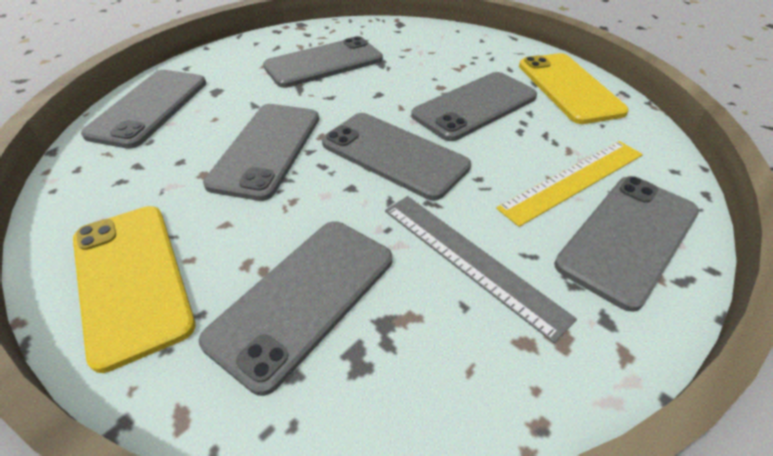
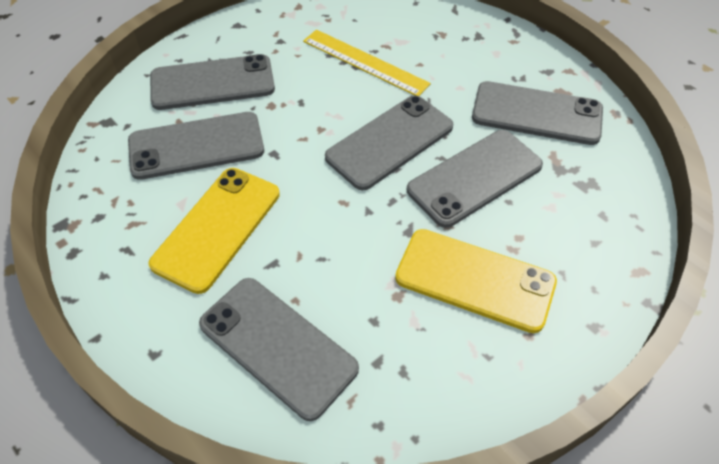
grey phone: [81,70,206,149] [199,221,392,396] [203,104,319,201] [263,36,383,88] [322,113,471,200] [411,72,537,141] [554,176,699,312] = 7 -> [128,112,264,180] [150,54,275,110] [199,278,359,421] [325,95,453,190] [407,130,543,228] [472,81,603,145] = 6
grey ruler: [385,196,577,343] = 1 -> none = 0

